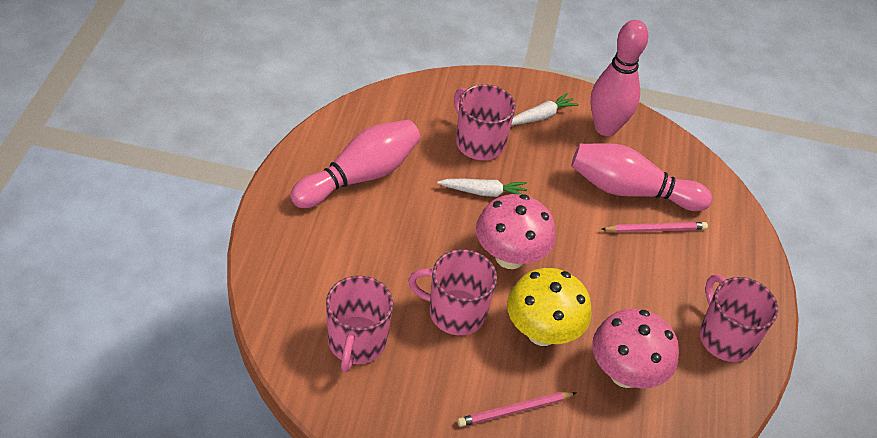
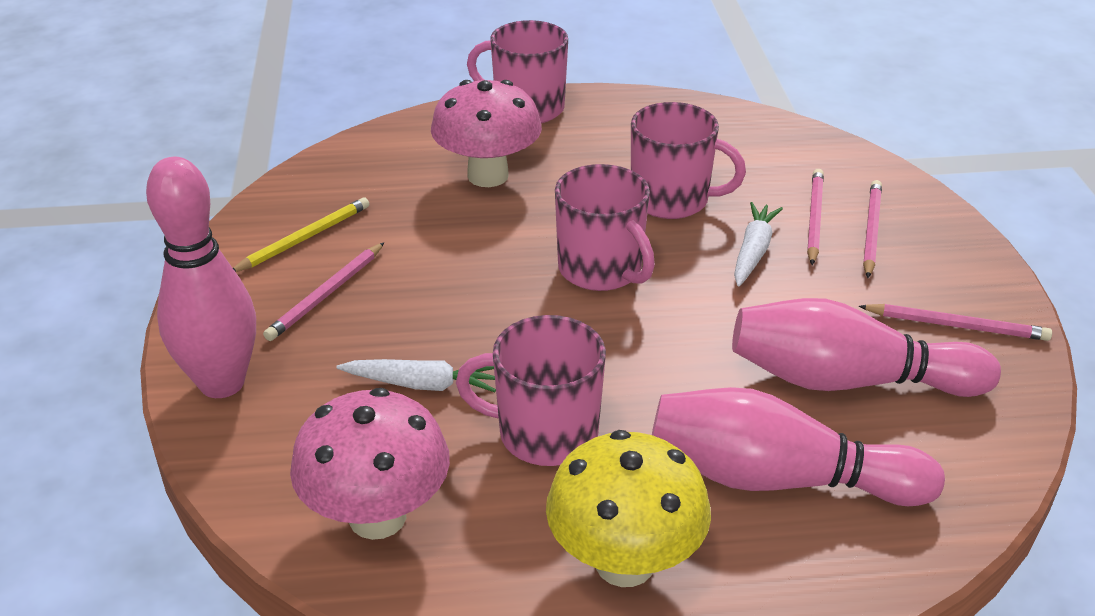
pink pencil: [458,392,577,427] [602,222,708,233] = 2 -> [263,242,384,341] [807,169,824,265] [859,304,1052,341] [863,180,882,278] = 4
yellow pencil: none = 0 -> [233,197,369,272] = 1

